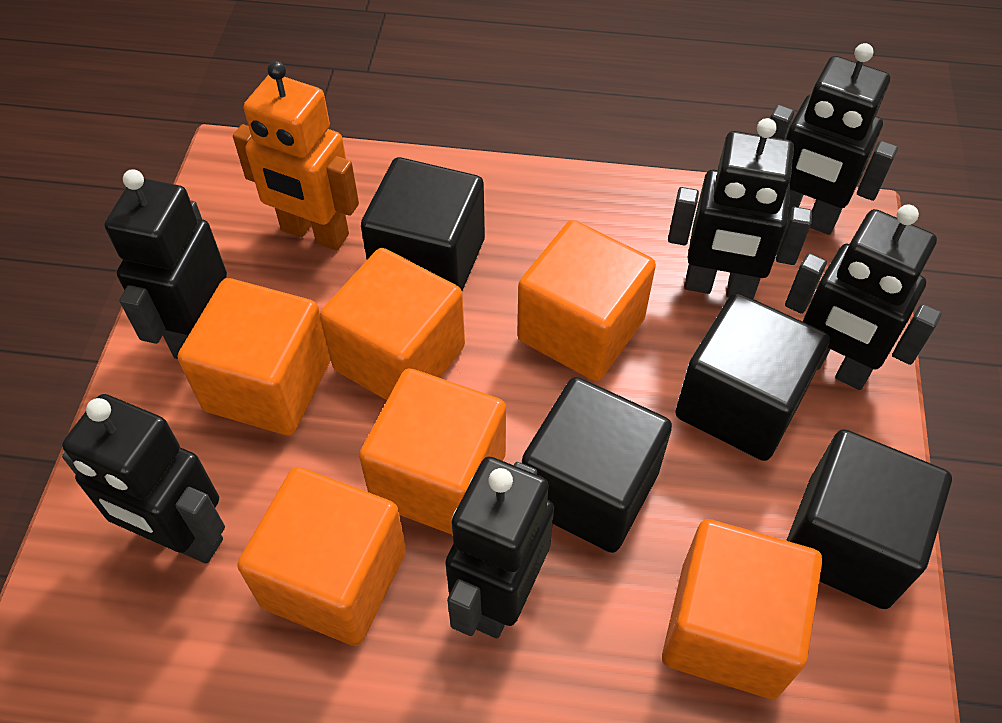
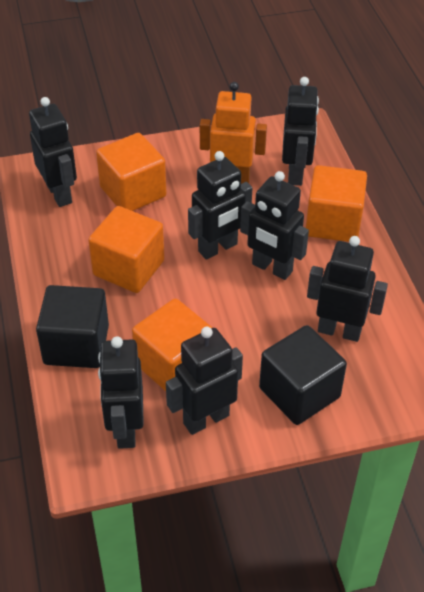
black cube: [361,157,485,291] [522,377,672,553] [675,293,830,461] [786,429,952,609] = 4 -> [36,285,109,368] [259,325,347,425] = 2
black robot: [62,394,225,564] [104,169,227,359] [445,456,554,638] [668,118,812,299] [770,43,898,235] [785,204,942,390] = 6 -> [29,97,77,207] [98,336,144,449] [166,327,243,435] [188,151,252,260] [240,171,309,280] [282,77,319,186] [307,236,388,342] = 7
orange cube: [178,278,331,435] [237,467,406,646] [320,248,465,400] [359,368,506,535] [517,220,656,381] [662,519,822,699] = 6 -> [88,206,165,293] [96,133,166,211] [132,299,213,391] [306,165,367,242] = 4

